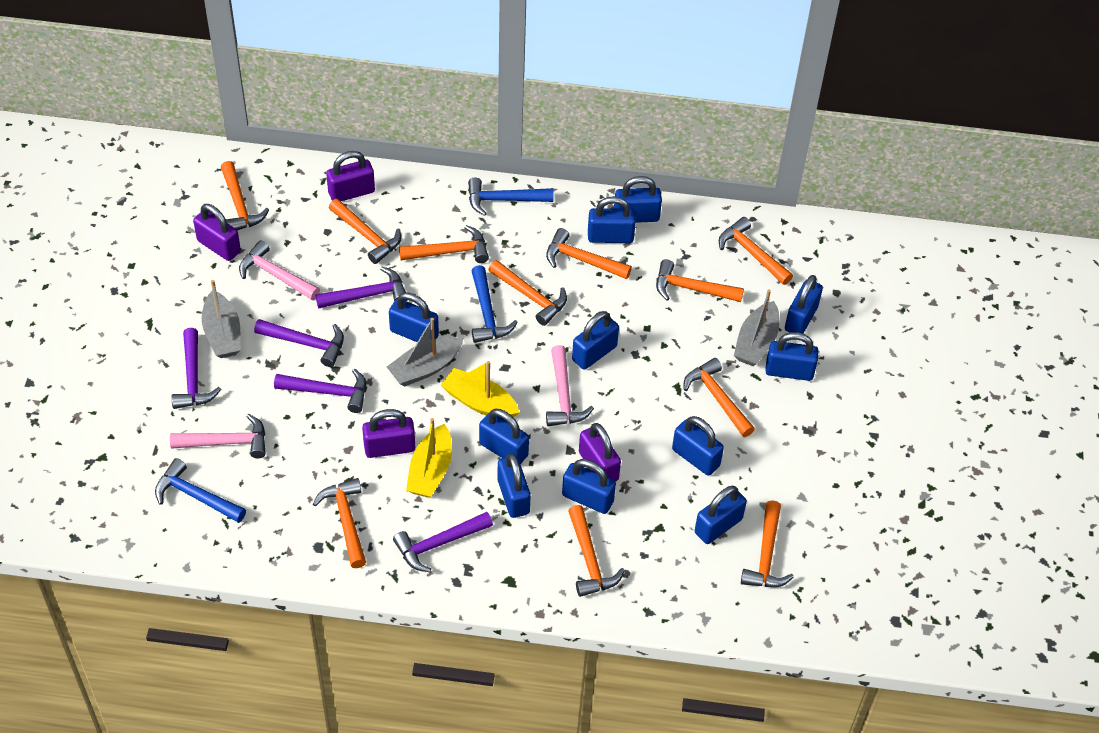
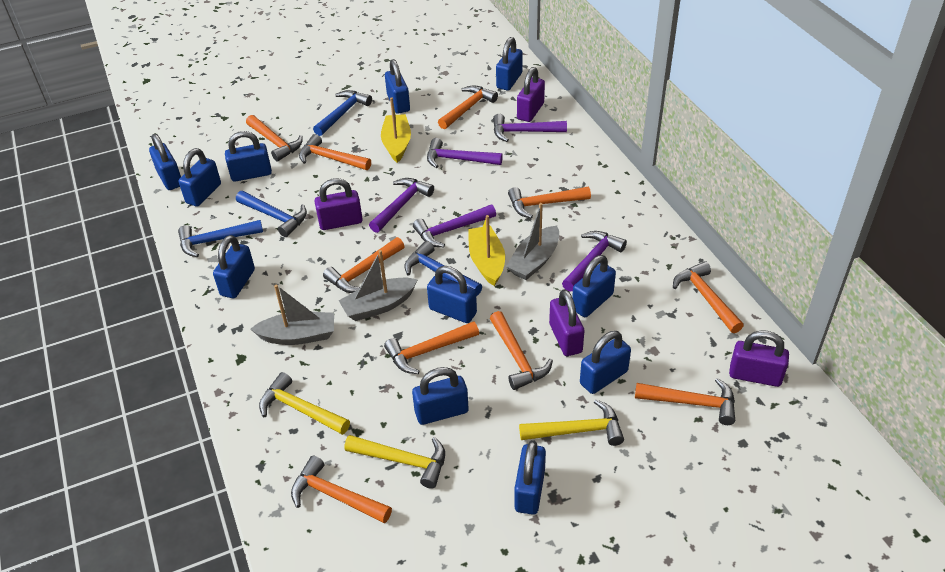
blue hammer: [155,458,246,523] [468,178,554,216] [471,265,518,343] = 3 -> [178,220,263,257] [236,191,307,237] [313,90,372,136] [404,241,482,296] = 4
orange hammer: [221,161,269,230] [313,478,366,568] [329,199,401,264] [399,225,489,263] [488,260,567,326] [546,228,632,279] [568,505,625,597] [656,259,744,302] [683,358,755,437] [719,217,793,285] [741,500,794,587] = 11 -> [246,115,303,162] [291,455,392,523] [299,134,371,170] [323,237,405,293] [384,321,479,374] [438,85,498,129] [490,311,553,390] [508,187,591,218] [635,378,735,425] [673,261,744,333] = 10
pink hammer: [170,414,266,458] [239,240,320,300] [546,345,594,426] = 3 -> none = 0
yellow hammer: none = 0 -> [259,372,350,435] [344,435,445,489] [519,399,624,446] = 3

